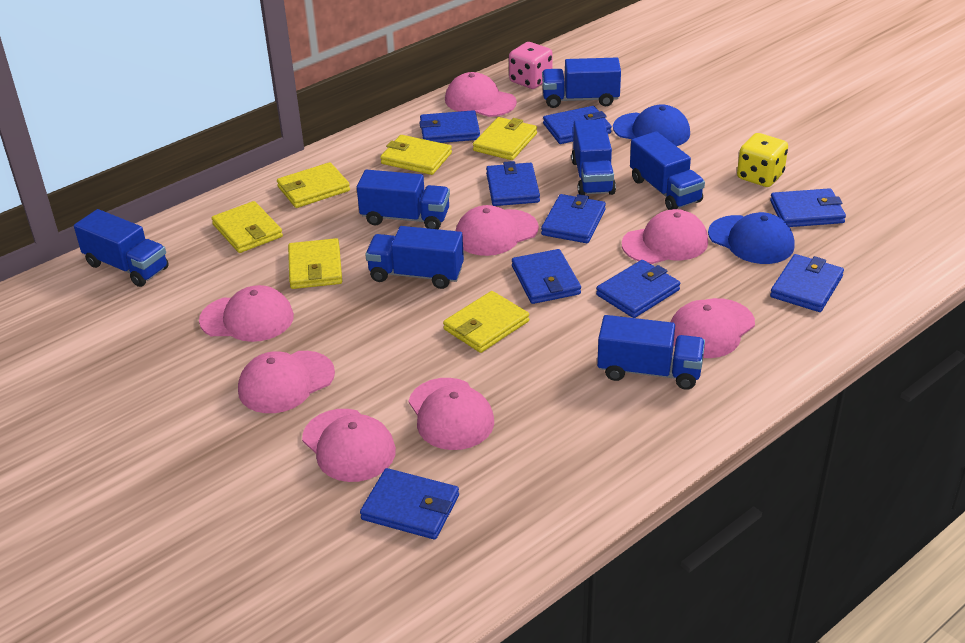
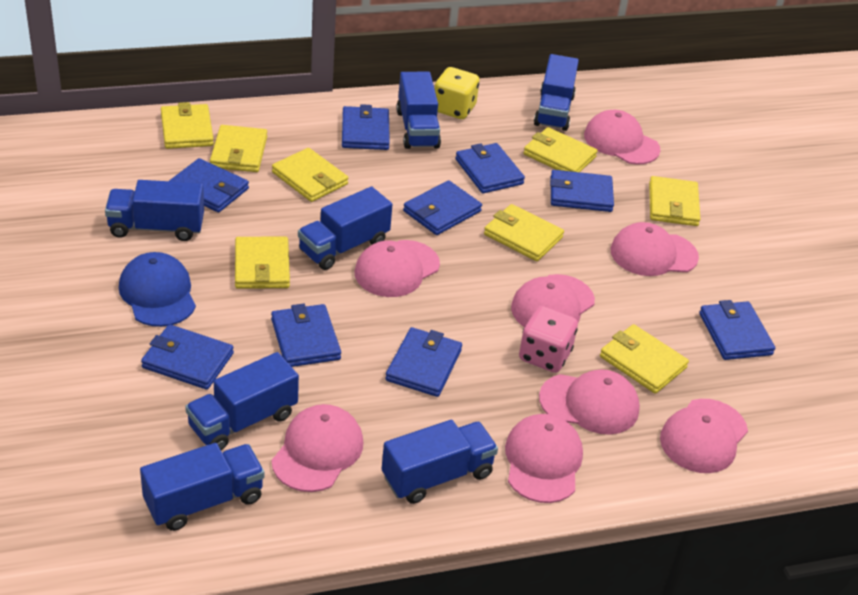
blue cap: [613,104,690,146] [708,212,795,264] = 2 -> [119,252,196,327] = 1
yellow wallet: [211,201,283,253] [277,162,350,208] [288,238,342,289] [380,135,452,175] [443,291,529,353] [473,117,537,160] = 6 -> [161,102,214,149] [210,125,267,172] [235,237,290,289] [272,148,348,202] [484,204,564,261] [523,127,598,172] [600,324,689,394] [649,176,700,226] = 8

